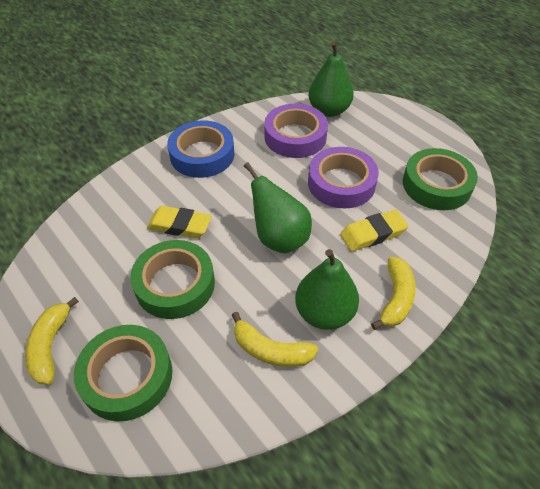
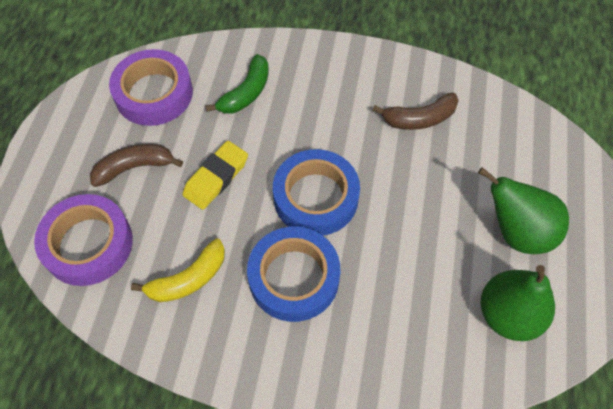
blue tape: [167,120,235,178] = 1 -> [247,227,340,322] [273,149,360,236] = 2
brown banana: none = 0 -> [90,144,183,187] [372,92,459,130] = 2
green banana: none = 0 -> [205,54,269,114] = 1
green pear: [244,162,312,253] [295,249,359,330] [308,42,354,117] = 3 -> [478,167,569,254] [481,265,555,341] = 2
green tape: [74,325,172,421] [130,240,215,319] [403,148,478,210] = 3 -> none = 0
yellow banana: [25,297,79,385] [232,312,318,367] [371,257,416,330] = 3 -> [131,239,225,302] = 1
yellow eraser: [147,206,212,238] [340,210,408,251] = 2 -> [182,141,248,210] = 1

